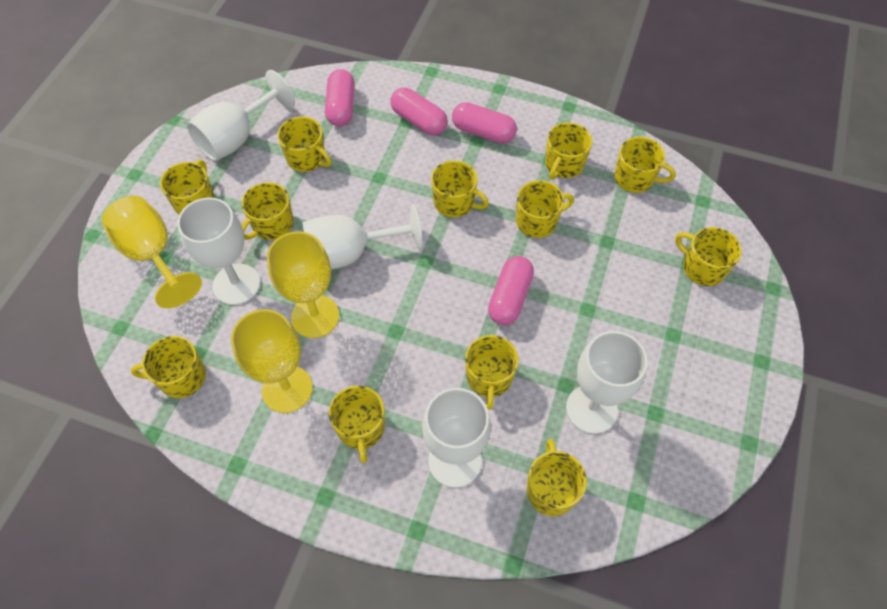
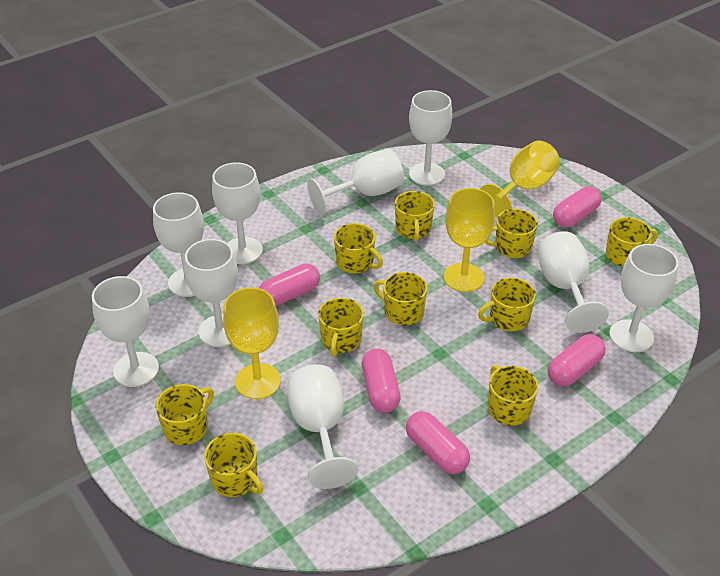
pink capsule: [325,69,355,126] [391,87,448,135] [452,102,517,143] [488,256,534,325] = 4 -> [259,263,320,306] [362,349,401,413] [406,411,470,474] [548,334,606,386] [553,186,602,227] = 5
white goblet: [177,197,260,305] [187,70,295,161] [302,204,423,269] [422,388,491,488] [566,331,648,434] = 5 -> [92,276,159,387] [153,192,204,297] [185,239,238,347] [212,162,263,264] [288,364,358,489] [307,149,404,215] [409,90,452,186] [537,231,609,333] [609,244,678,352] = 9
yellow mug: [131,336,206,398] [160,160,215,215] [242,182,294,240] [277,116,332,172] [329,386,385,463] [431,160,489,217] [465,335,519,410] [516,180,574,238] [527,439,587,516] [545,122,593,180] [614,137,676,193] [675,227,742,286] = 12 -> [155,384,214,445] [204,433,264,497] [318,298,364,357] [334,223,383,273] [374,272,427,325] [395,191,435,241] [478,278,536,331] [485,209,538,258] [488,365,538,425] [606,217,658,267] = 10

